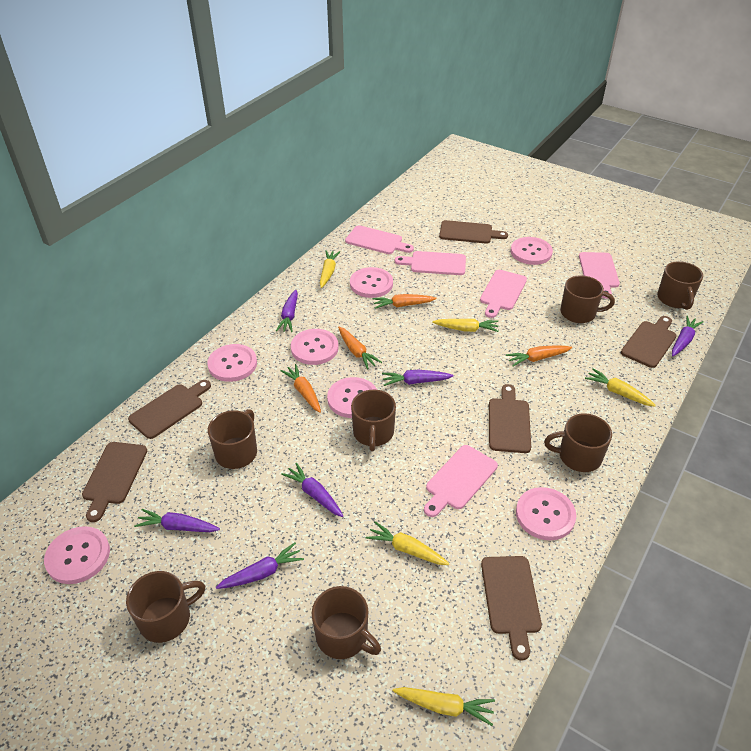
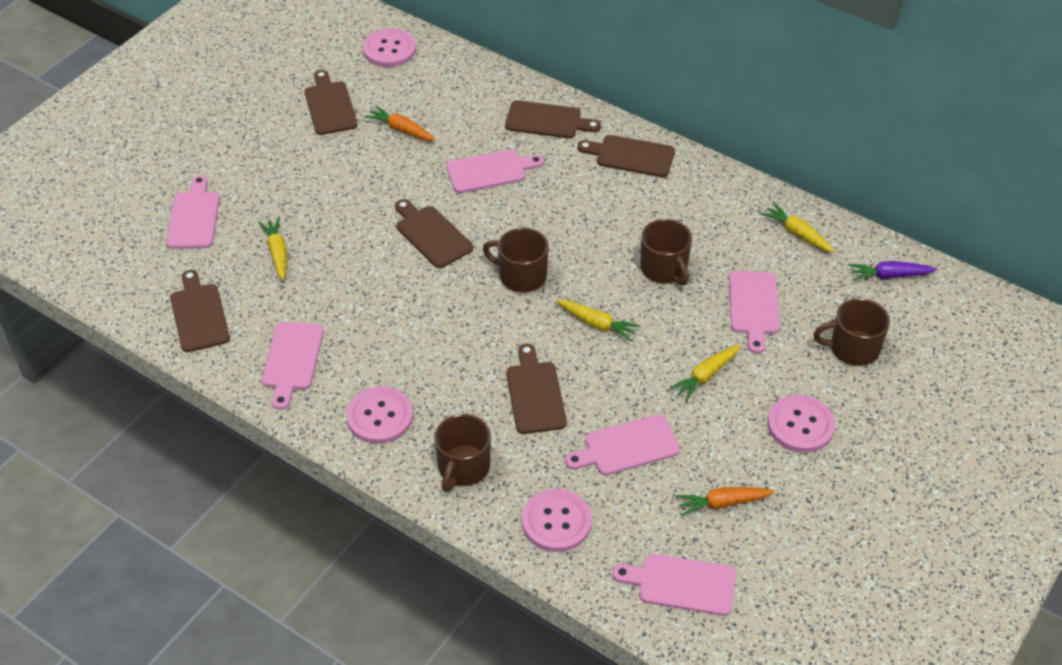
brown mug: [126,571,205,643] [208,409,257,469] [312,586,381,659] [351,390,396,451] [544,413,612,472] [560,275,615,323] [657,261,703,310] = 7 -> [434,414,491,492] [483,228,549,293] [640,219,692,286] [813,298,890,366] = 4
orange carrot: [280,364,321,413] [338,327,382,369] [373,294,437,309] [506,346,572,366] = 4 -> [364,106,435,141] [676,487,775,516] = 2
pink button: [44,526,110,584] [207,344,257,382] [291,329,339,365] [327,377,377,418] [350,267,393,298] [511,237,553,265] [516,487,576,540] = 7 -> [346,386,413,444] [363,28,416,67] [522,489,592,552] [767,395,835,453] = 4
pink cutting board: [345,225,414,254] [395,251,466,275] [424,445,498,517] [480,270,527,318] [579,252,620,299] = 5 -> [166,175,220,249] [262,322,324,410] [446,150,544,193] [565,414,680,475] [612,554,736,616] [729,271,780,354] = 6
purple carrot: [134,509,220,532] [216,543,304,589] [276,290,298,332] [281,463,343,517] [382,370,453,386] [672,316,703,356] = 6 -> [849,261,937,281] = 1
yellow carrot: [320,250,340,288] [366,521,449,565] [393,687,495,726] [432,319,499,332] [585,368,656,407] = 5 -> [258,217,287,280] [556,300,640,342] [669,345,740,401] [761,203,834,253] = 4

